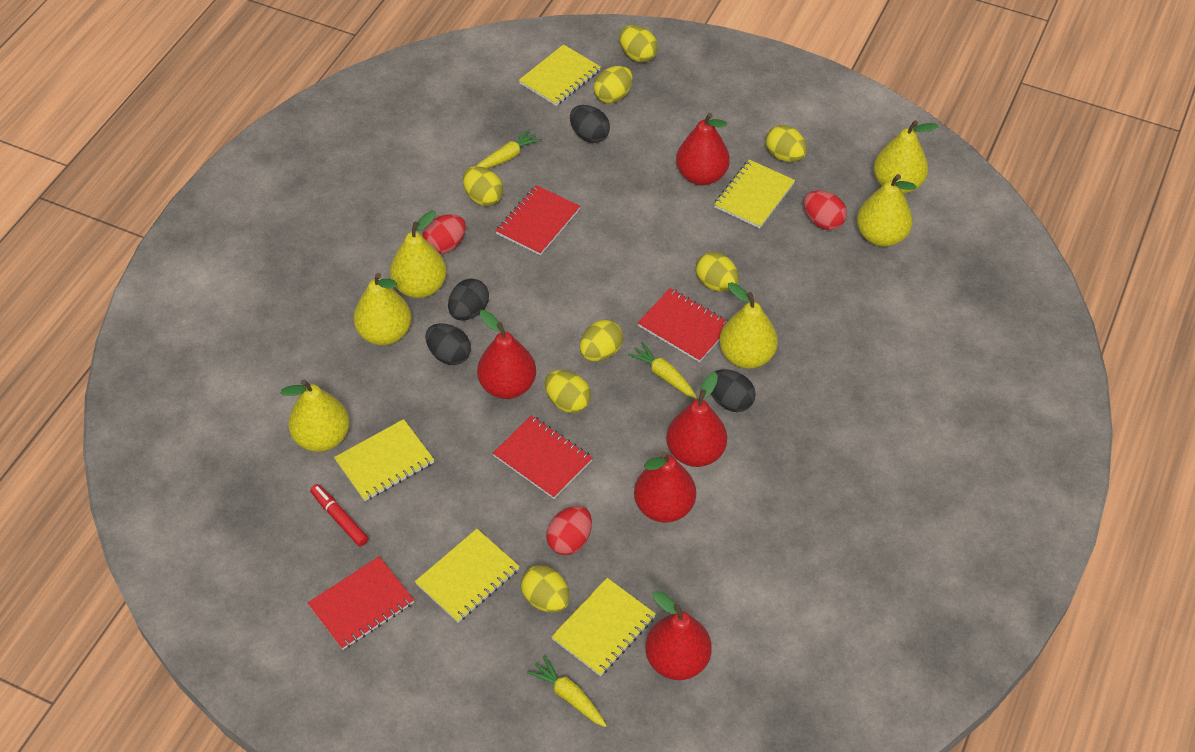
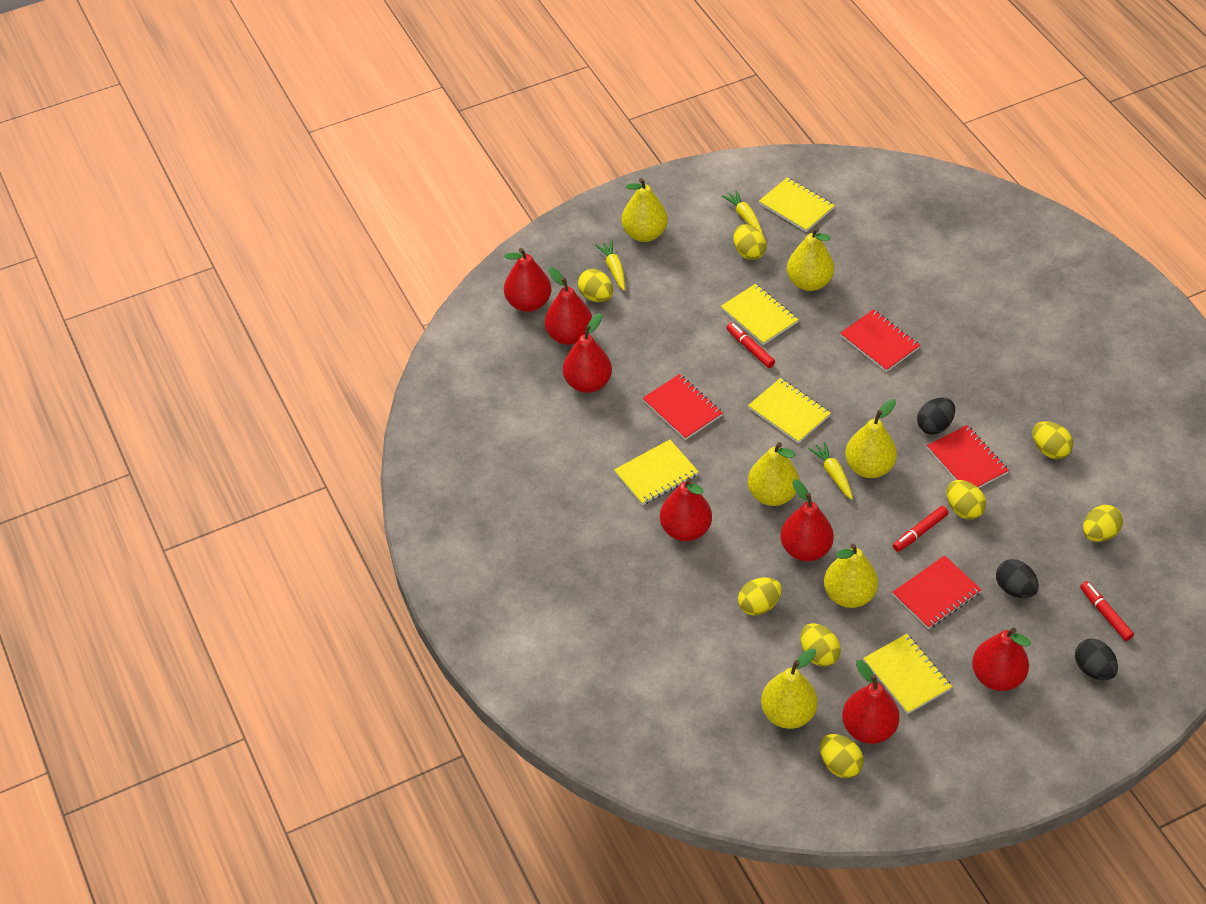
black egg: [425,323,471,365] [448,278,489,321] [570,105,610,143] [711,369,756,412] = 4 -> [917,397,955,435] [996,559,1039,598] [1075,639,1118,680] = 3
red egg: [422,214,466,254] [546,506,592,555] [804,191,847,230] = 3 -> none = 0
red marker: [310,484,369,547] = 1 -> [726,323,775,368] [893,506,949,552] [1080,581,1134,641] = 3
red pear: [477,310,536,399] [634,451,696,523] [645,591,712,680] [666,372,727,467] [676,113,730,186] = 5 -> [504,248,552,312] [545,267,592,345] [563,313,612,393] [660,478,712,541] [780,479,834,561] [842,660,900,744] [972,628,1031,691] = 7

